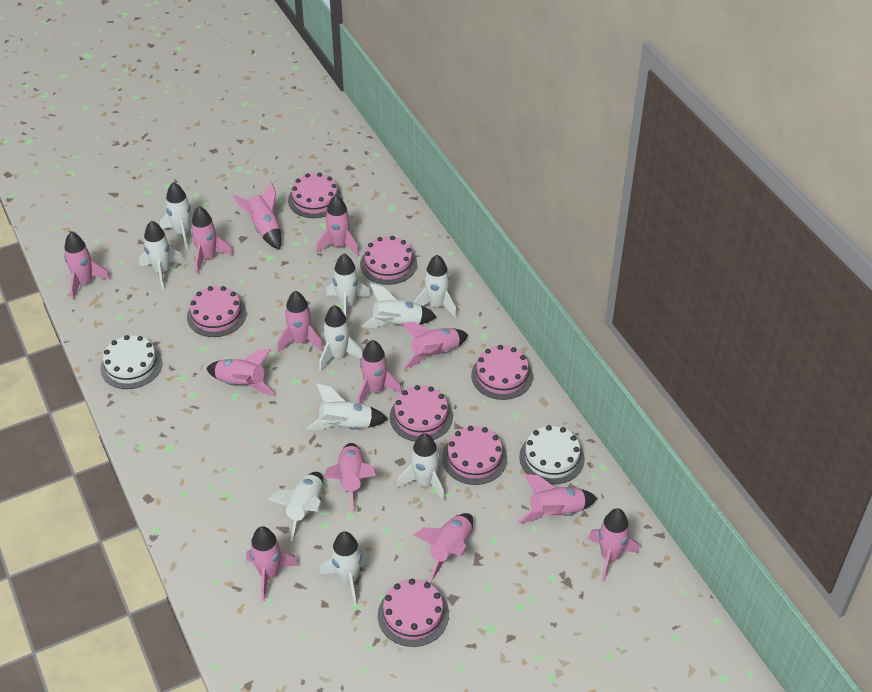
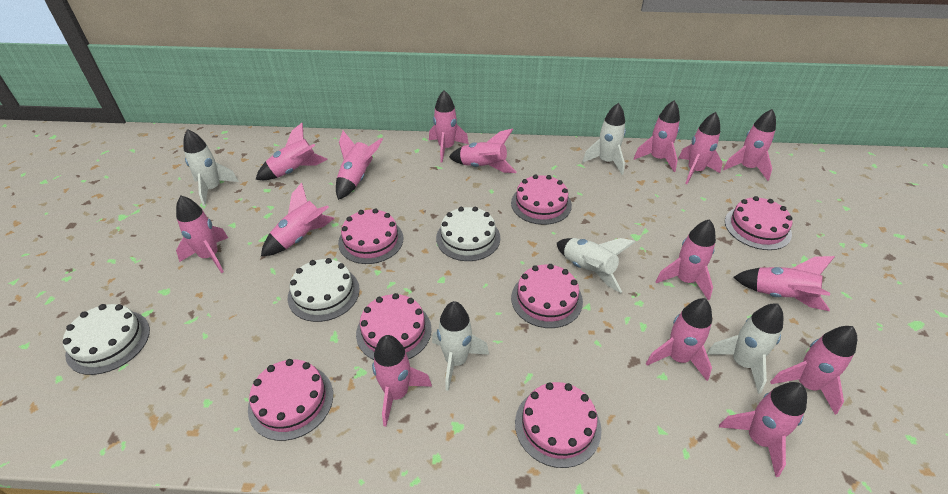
pink rocket: [64,232,110,300] [191,206,233,274] [206,349,275,396] [232,181,282,250] [246,526,299,601] [277,291,324,352] [316,195,359,256] [324,443,376,512] [357,340,402,404] [401,322,468,369] [414,513,473,581] [518,474,597,524] [588,508,639,582] = 13 -> [176,196,228,273] [255,123,328,180] [261,183,335,256] [336,131,383,200] [372,335,432,427] [429,90,469,163] [449,129,516,173] [634,100,680,172] [646,298,712,381] [655,219,716,300] [679,112,723,184] [719,382,807,477] [723,109,776,181] [734,256,835,311] [770,326,857,415] = 15
white cake: [100,335,163,389] [519,425,585,484] = 2 -> [63,304,150,375] [288,258,360,322] [436,207,500,261] = 3
white rocket: [139,221,184,289] [160,182,195,250] [268,472,323,541] [307,383,388,430] [319,305,363,371] [319,531,371,606] [326,254,371,319] [361,283,437,328] [397,433,445,501] [414,255,457,318] = 10 -> [183,129,239,206] [432,301,489,391] [557,238,635,293] [582,103,626,175] [707,303,783,394] = 5

